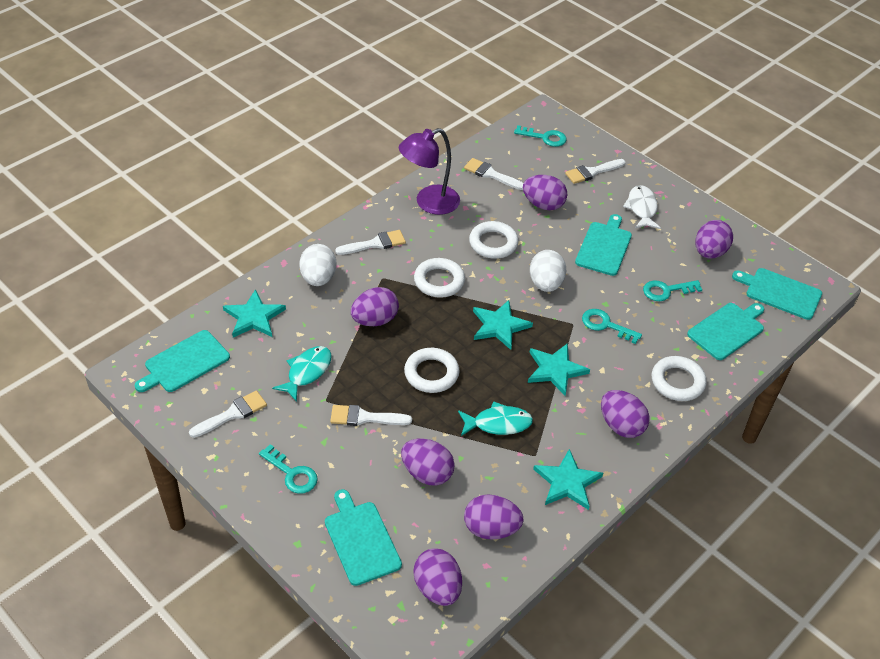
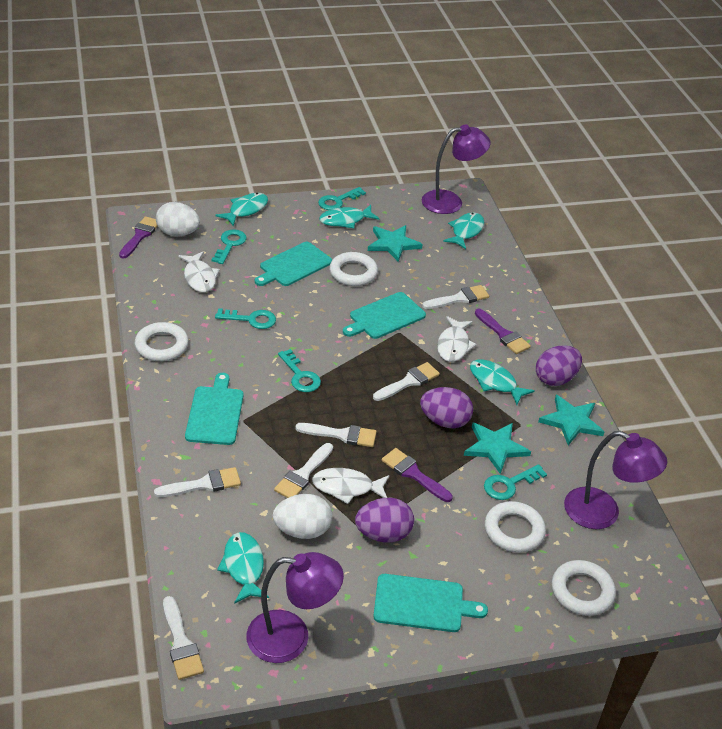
purple brush: none = 0 -> [119,216,158,259] [382,448,453,502] [475,309,531,354] = 3
purple egg: [351,287,399,326] [401,439,455,486] [414,548,462,606] [464,494,524,540] [523,175,567,210] [601,390,649,438] [696,220,733,258] = 7 -> [355,498,414,543] [420,387,473,428] [536,345,582,386] = 3
purple lamp: [399,128,460,215] = 1 -> [246,552,344,663] [422,124,491,214] [564,431,667,529] = 3
turquoise cutting board: [135,330,230,392] [325,489,402,586] [575,214,632,276] [687,303,764,360] [732,268,822,320] = 5 -> [185,373,244,445] [255,242,332,286] [343,292,426,339] [373,574,488,632] = 4
turquoise fish: [272,346,332,402] [458,401,533,436] = 2 -> [215,193,268,226] [217,532,269,604] [319,205,380,228] [443,212,484,249] [470,359,535,405] = 5
turquoise key: [259,444,318,494] [514,125,567,147] [582,309,642,344] [643,280,702,301] = 4 -> [211,229,247,264] [215,308,276,329] [278,349,321,392] [318,187,366,210] [484,464,547,500] = 5
turquoise star: [223,289,286,337] [473,300,533,350] [528,343,590,396] [533,449,603,510] = 4 -> [368,225,423,262] [464,423,531,474] [538,395,604,446] = 3
white brush: [189,390,267,438] [330,405,412,426] [335,230,406,255] [464,158,523,190] [565,159,626,184] = 5 -> [154,467,241,497] [163,596,204,680] [274,443,333,498] [295,423,377,447] [373,362,440,401] [422,285,489,309] = 6
white fish: [623,185,661,229] = 1 -> [178,251,219,292] [312,468,390,504] [437,316,476,362] = 3

